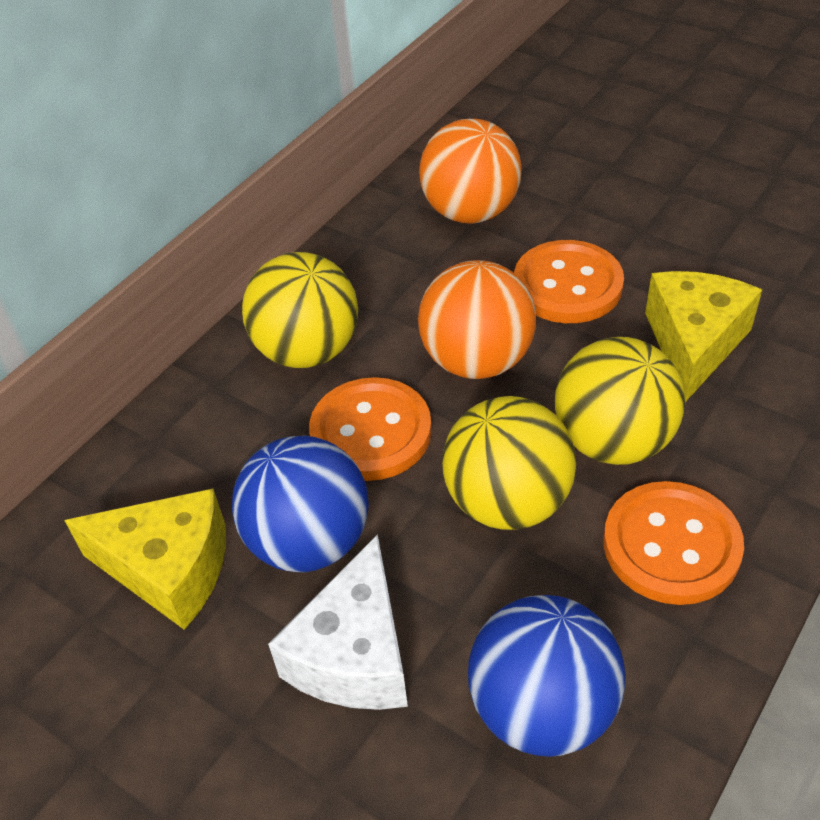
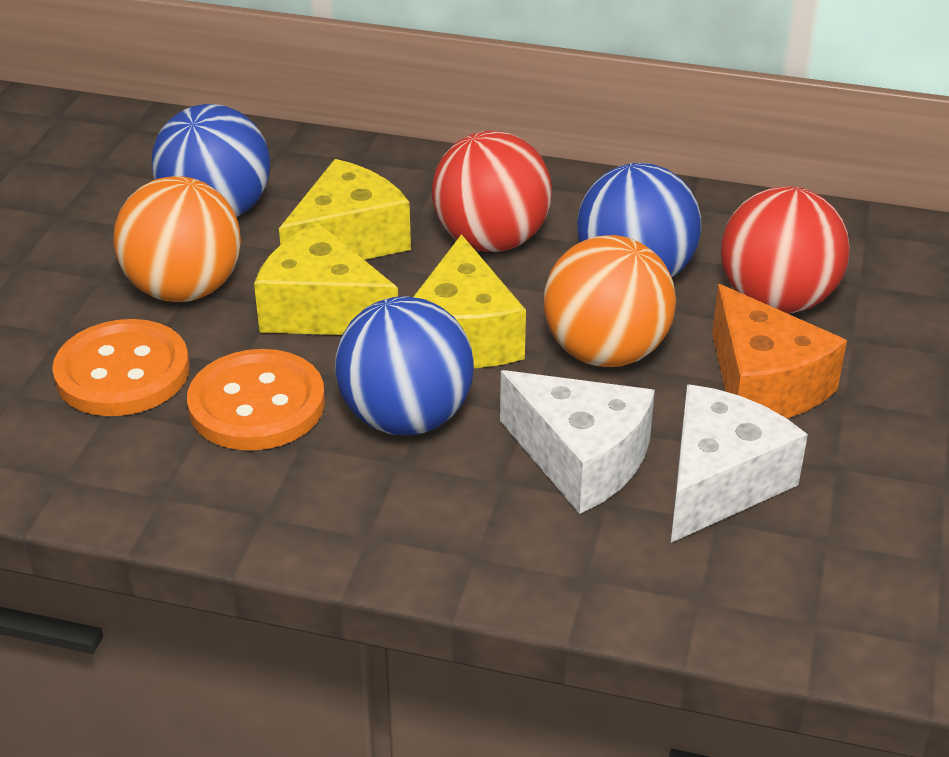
blue ball: [232,436,369,572] [468,595,626,757] = 2 -> [152,104,270,217] [335,296,474,435] [577,163,701,277] = 3
orange button: [309,377,432,481] [514,240,624,323] [603,481,744,605] = 3 -> [52,319,190,416] [187,349,325,451] = 2
orange cheese: none = 0 -> [712,284,847,418] = 1
red ball: none = 0 -> [432,131,552,252] [721,186,850,313] = 2
white cheese: [268,534,408,710] = 1 -> [500,370,655,514] [671,384,808,543] = 2
yellow ball: [242,252,358,368] [442,396,576,530] [555,337,685,465] = 3 -> none = 0
yellow cheese: [64,488,226,630] [645,271,762,402] = 2 -> [254,222,398,335] [279,159,411,260] [413,234,526,368] = 3

